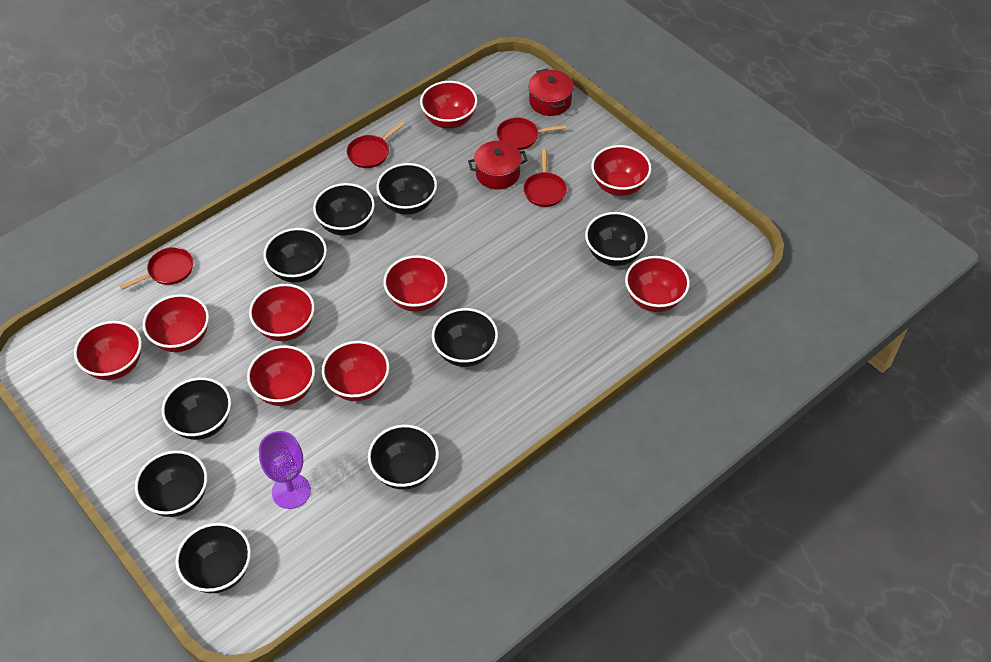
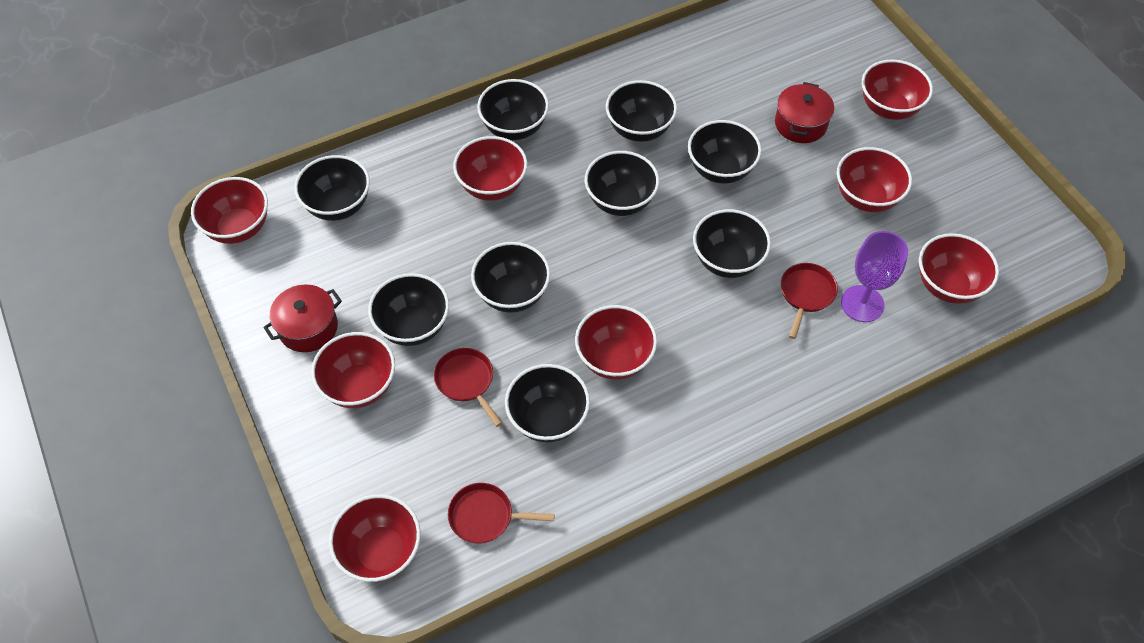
red bowl: [74,321,142,380] [143,294,209,352] [247,345,315,406] [249,284,315,341] [322,341,389,401] [383,255,448,312] [420,81,477,129] [591,145,652,196] [625,256,690,312] = 9 -> [191,177,268,244] [311,332,395,408] [329,494,421,582] [453,136,527,201] [575,305,657,380] [837,147,912,212] [862,60,933,120] [919,233,999,304] = 8
red pan: [120,247,193,290] [347,121,405,168] [496,117,566,150] [523,149,567,207] = 4 -> [434,348,502,427] [448,483,554,544] [781,263,838,339] = 3

